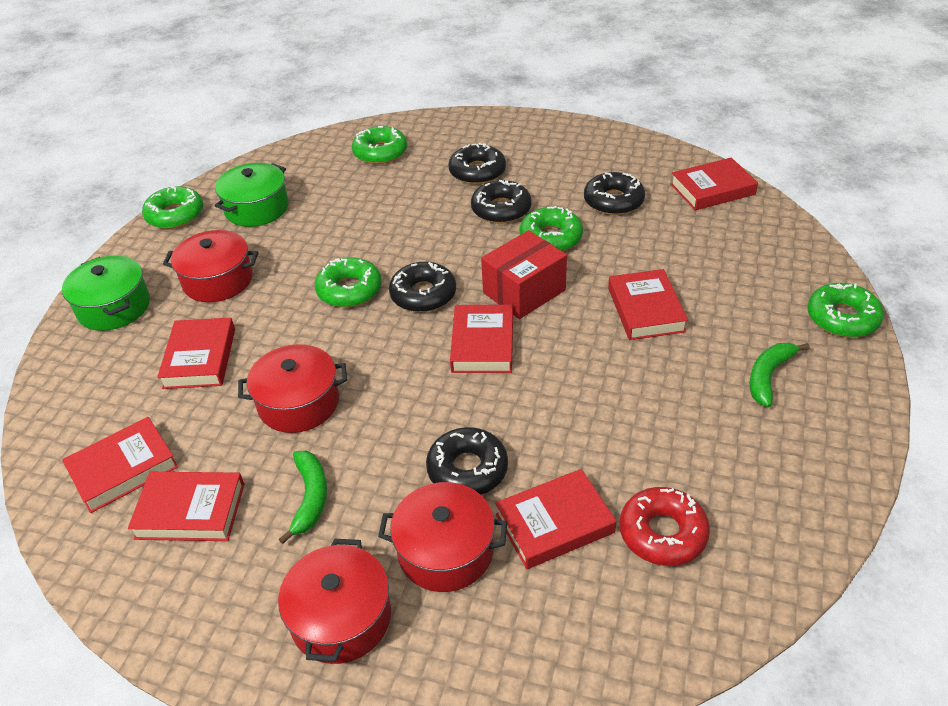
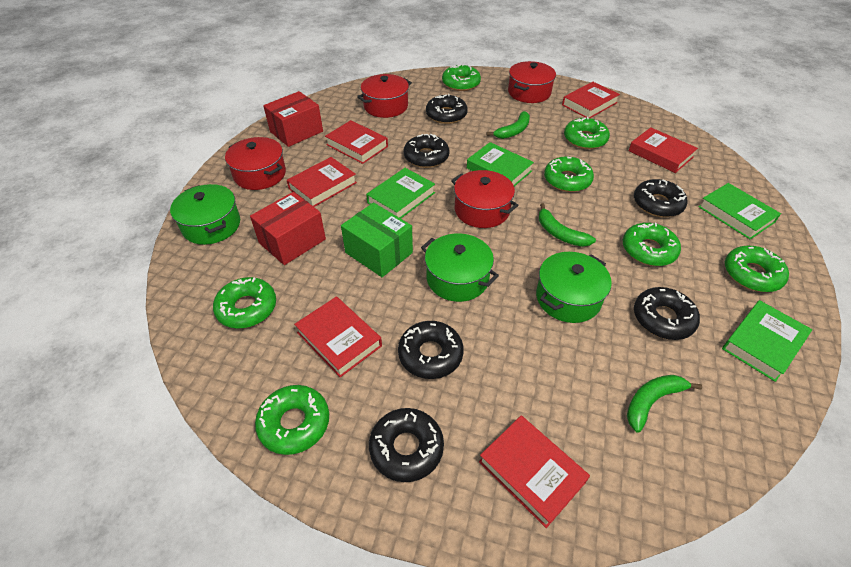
black donut: [389,262,456,312] [426,427,508,495] [448,143,506,184] [471,180,532,224] [584,172,645,215] = 5 -> [369,408,444,482] [398,321,464,379] [403,134,449,168] [426,94,468,124] [634,179,688,217] [634,287,700,340] = 6
green banana: [279,451,327,544] [750,343,810,407] = 2 -> [486,111,530,139] [539,203,596,247] [627,375,702,432] = 3
green book: none = 0 -> [366,168,435,218] [467,142,534,186] [699,183,781,239] [722,300,812,382] = 4
green box: none = 0 -> [341,202,413,277] = 1
green donut: [142,186,203,229] [315,257,382,307] [352,126,407,164] [519,206,583,252] [807,283,884,337] = 5 -> [213,277,276,328] [255,385,329,455] [442,64,481,91] [544,156,594,192] [564,117,610,149] [623,223,681,266] [725,246,789,292] = 7
green pot: [62,256,150,331] [215,163,289,227] = 2 -> [170,184,240,245] [421,233,499,302] [536,252,612,323] = 3
red book: [62,417,178,513] [128,472,244,541] [157,317,235,389] [450,305,513,373] [495,469,616,569] [608,269,688,340] [671,157,758,210] = 7 -> [287,157,357,207] [294,296,382,377] [325,120,388,164] [479,415,590,528] [562,82,620,118] [628,127,698,173] = 6
red box: [481,230,567,319] = 1 -> [250,192,326,265] [263,91,323,147] = 2
red donut: [620,487,710,566] = 1 -> none = 0

